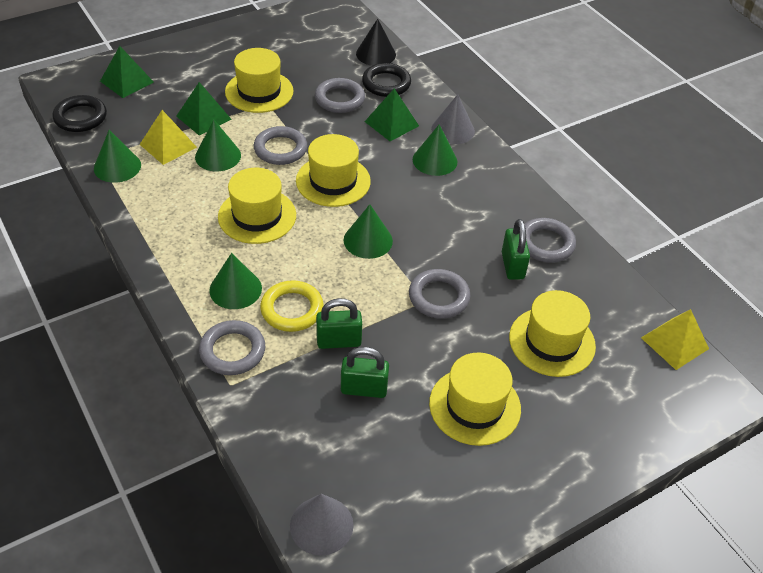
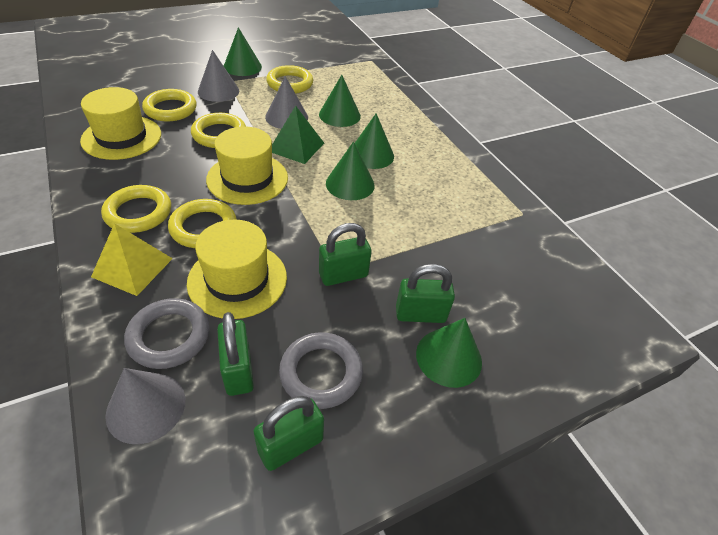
black cone: [356,19,396,66] = 1 -> none = 0
black ring: [52,95,107,132] [362,63,411,97] = 2 -> none = 0
green padlock: [316,298,362,349] [341,347,389,398] [502,219,530,280] = 3 -> [217,312,254,396] [253,396,324,471] [319,223,372,286] [396,264,455,323] = 4
green pyramid: [100,46,154,98] [176,82,231,136] [365,89,419,141] = 3 -> [272,105,324,164] = 1
grey cone: [290,494,354,556] [431,94,475,144] = 2 -> [105,368,185,444] [198,50,239,102] [265,76,308,129] = 3
grey ring: [199,320,265,375] [254,126,307,165] [315,78,365,113] [409,269,470,319] [525,218,576,263] = 5 -> [124,298,210,369] [279,332,363,409] = 2
yellow hat: [218,168,296,244] [225,48,293,113] [296,134,371,207] [429,352,521,446] [509,290,596,377] = 5 -> [80,87,161,160] [187,220,287,319] [206,126,288,205] = 3
yellow pyramid: [139,110,197,165] [641,309,709,370] = 2 -> [91,223,173,296] = 1
yellow ring: [260,280,324,332] = 1 -> [101,185,171,233] [142,89,196,122] [168,199,237,248] [191,113,246,148] [266,65,313,94] = 5

